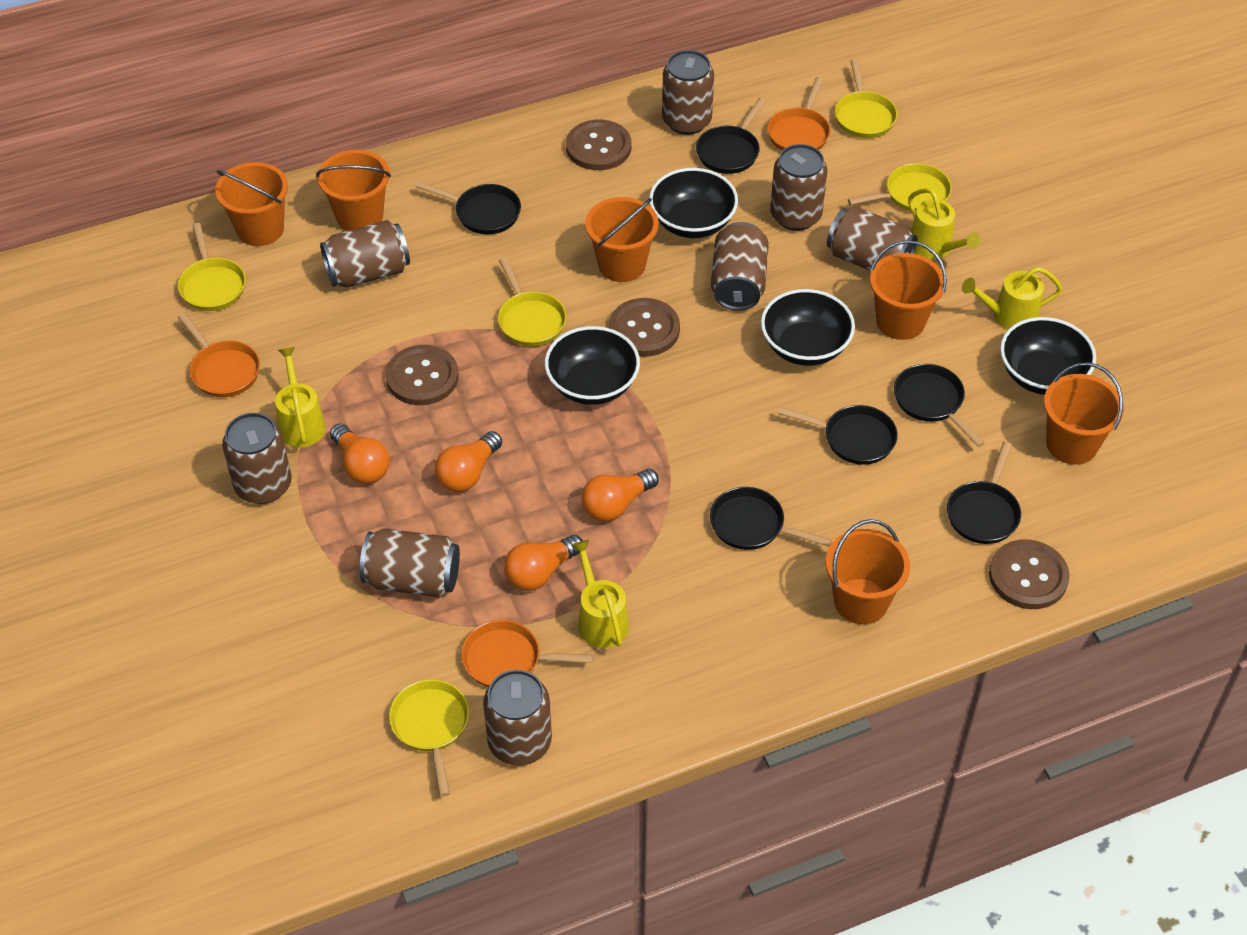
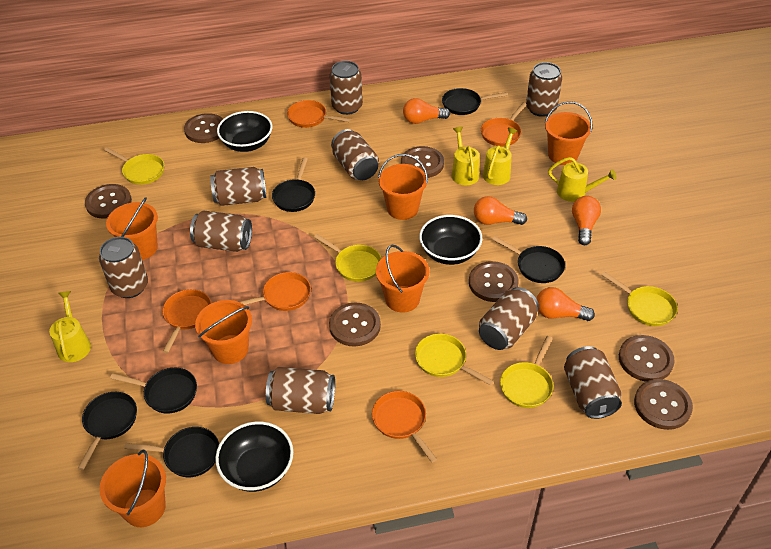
black bowl: [545,326,640,405] [649,168,738,238] [761,289,855,366] [1000,317,1096,395] = 4 -> [215,421,293,492] [217,111,272,152] [419,215,483,265] = 3
brown button: [385,345,459,405] [566,120,631,170] [609,298,680,357] [989,539,1070,609] = 4 -> [85,184,132,219] [184,113,223,143] [329,303,381,346] [401,146,444,178] [469,261,519,302] [619,335,675,382] [634,379,693,430] = 7
brown can: [222,413,292,504] [320,220,410,288] [360,528,460,598] [483,670,552,766] [662,50,714,135] [711,222,769,311] [770,144,827,231] [827,206,918,271] = 8 -> [99,237,148,298] [190,210,252,252] [210,167,266,206] [266,367,335,414] [330,61,363,115] [331,129,379,180] [479,287,539,350] [526,62,562,117] [564,346,622,419] = 9
orange pan: [178,313,260,397] [461,620,593,687] [767,77,830,151] = 3 -> [162,289,211,353] [240,272,311,311] [287,100,351,128] [372,391,437,463] [481,103,527,146] = 5

